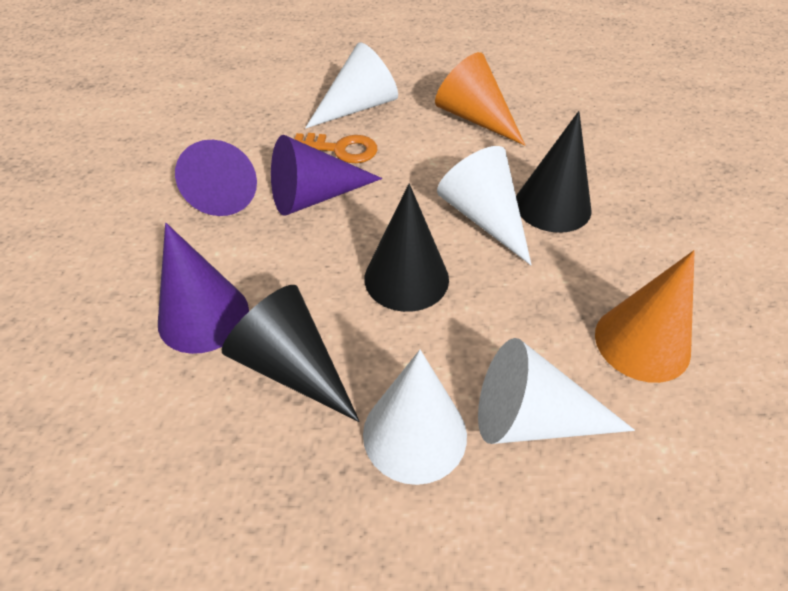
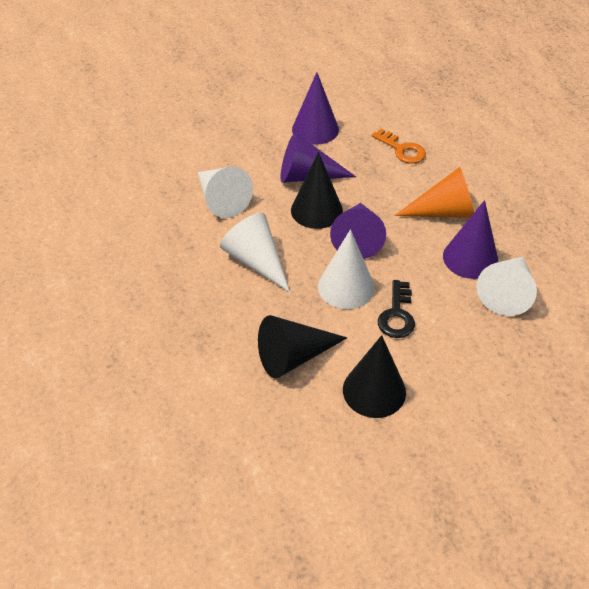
black key: none = 0 -> [378,280,415,338] = 1
orange cone: [435,52,525,145] [595,250,695,383] = 2 -> [394,167,474,218] = 1
purple cone: [158,223,249,354] [175,140,257,216] [271,135,382,216] = 3 -> [281,133,356,183] [292,72,339,145] [330,203,386,259] [443,200,498,279] = 4

